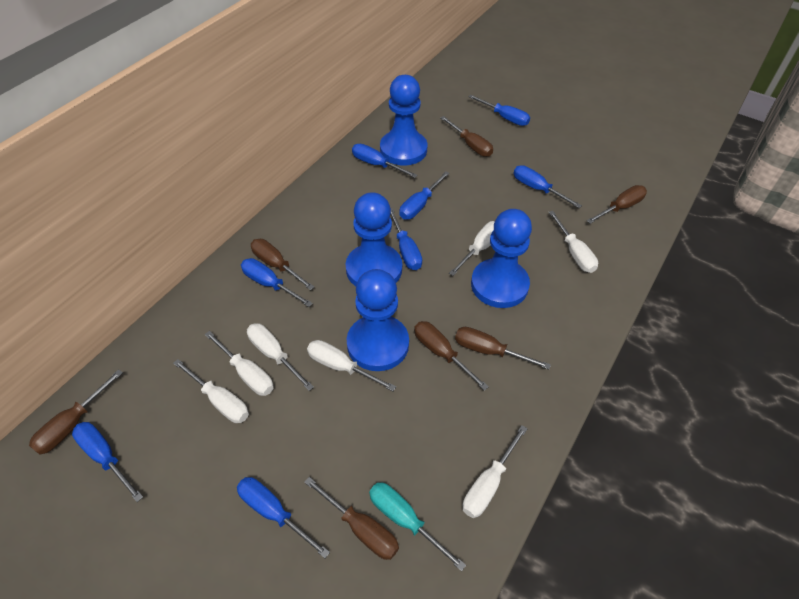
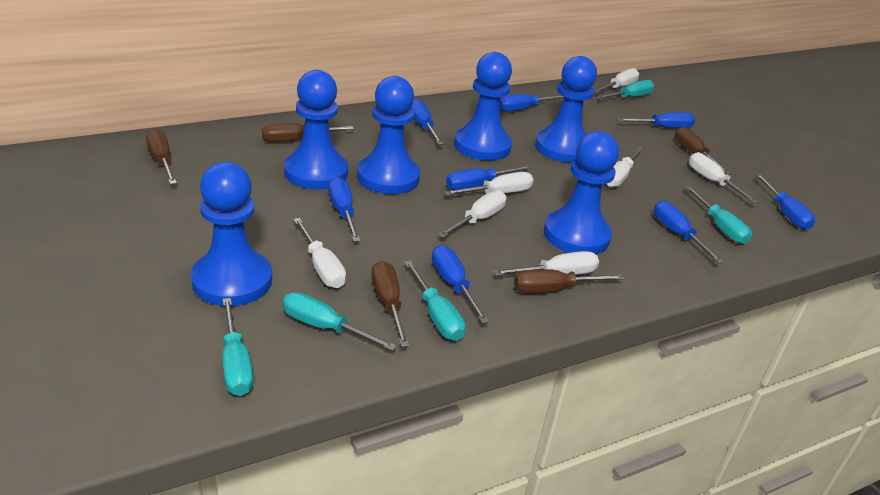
blue pawn: [346,192,402,286] [347,269,409,371] [380,75,427,165] [471,209,532,308] = 4 -> [191,162,272,306] [284,70,348,190] [357,76,420,194] [454,52,512,161] [535,56,597,163] [544,131,619,254] = 6
brown screwdriver: [29,369,123,455] [251,239,314,290] [304,477,399,560] [414,321,489,391] [440,116,493,157] [455,327,551,370] [586,185,647,224] = 7 -> [146,129,177,185] [262,123,354,142] [372,261,410,347] [514,269,624,293] [675,127,731,174] = 5
turquoise screwdriver: [369,482,466,571] = 1 -> [222,298,253,396] [283,292,397,351] [404,260,465,341] [596,80,655,99] [684,186,752,244] = 5

